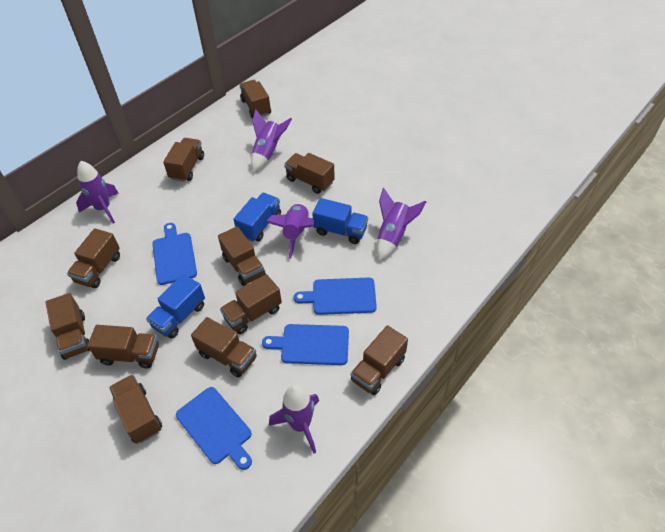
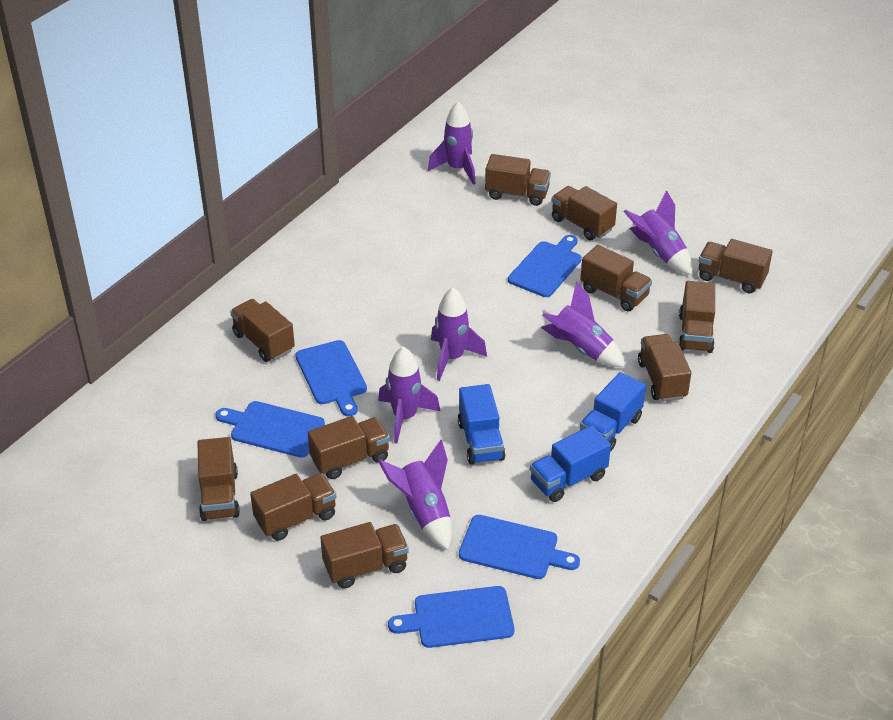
blue cutting board: [152,223,197,285] [176,387,252,470] [262,324,349,365] [294,278,377,315] = 4 -> [215,401,325,458] [295,340,367,416] [388,586,514,648] [459,515,580,579] [508,235,582,297] = 5
purple rocket: [76,161,118,223] [251,109,292,172] [266,203,314,259] [269,384,319,454] [377,188,426,261] = 5 -> [378,347,440,443] [378,440,452,550] [428,102,476,185] [431,288,487,381] [541,282,625,367] [623,190,692,275] = 6

